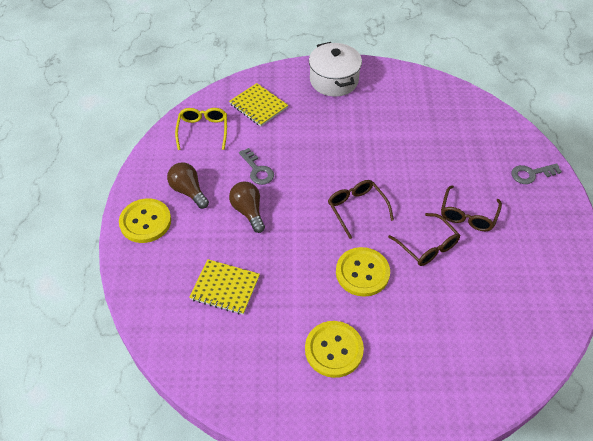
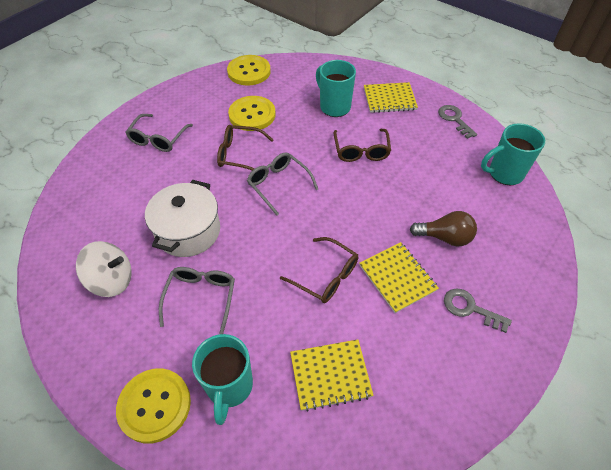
brown light bulb: [167,162,209,209] [229,181,265,233] = 2 -> [410,211,477,246] = 1
grey glasses: none = 0 -> [125,114,193,152] [159,267,235,334] [247,152,318,216] = 3
turquoise mug: none = 0 -> [192,334,253,425] [316,60,356,117] [481,123,545,185] = 3
white spinning top: none = 0 -> [76,241,132,297] = 1
yellow glasses: [175,108,227,150] = 1 -> none = 0
yellow notebook: [189,259,260,315] [229,83,288,126] = 2 -> [290,339,374,411] [359,242,439,313] [364,82,418,113] = 3

